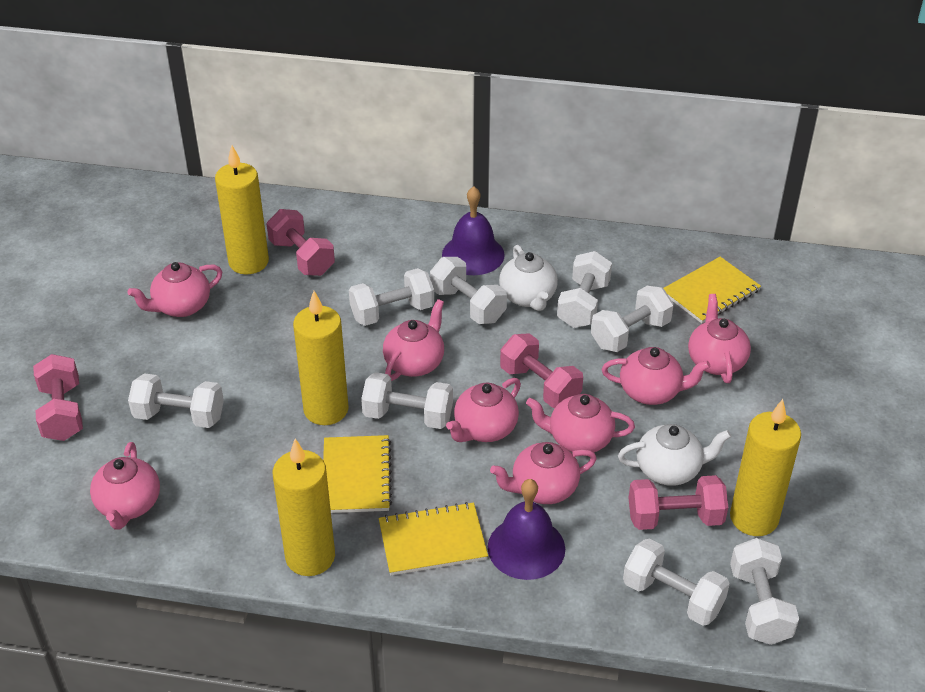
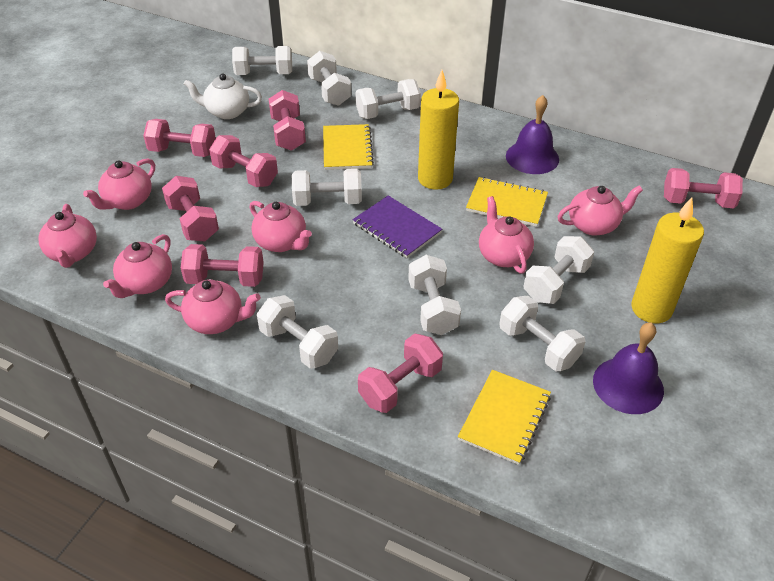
pink dumbbell: [33,354,83,441] [266,209,335,276] [500,333,583,408] [628,475,728,530] = 4 -> [143,119,216,157] [162,176,219,242] [181,244,264,287] [209,135,278,187] [269,90,306,151] [358,334,443,413] [664,168,743,208] = 7
pink teapot: [90,442,160,530] [127,262,222,317] [383,299,444,381] [446,378,521,442] [490,442,597,504] [526,394,635,452] [602,347,710,405] [688,294,751,383] = 8 -> [38,204,97,268] [83,159,155,210] [103,234,172,298] [165,279,261,334] [250,201,312,252] [479,196,534,274] [557,185,643,236] = 7
purple notebook: none = 0 -> [353,195,442,258] = 1
white teapot: [499,245,558,311] [618,424,731,486] = 2 -> [184,73,262,119] = 1
yellow candle: [215,145,269,275] [273,439,335,576] [293,291,349,425] [730,399,801,536] = 4 -> [418,70,459,190] [631,197,704,323] = 2

